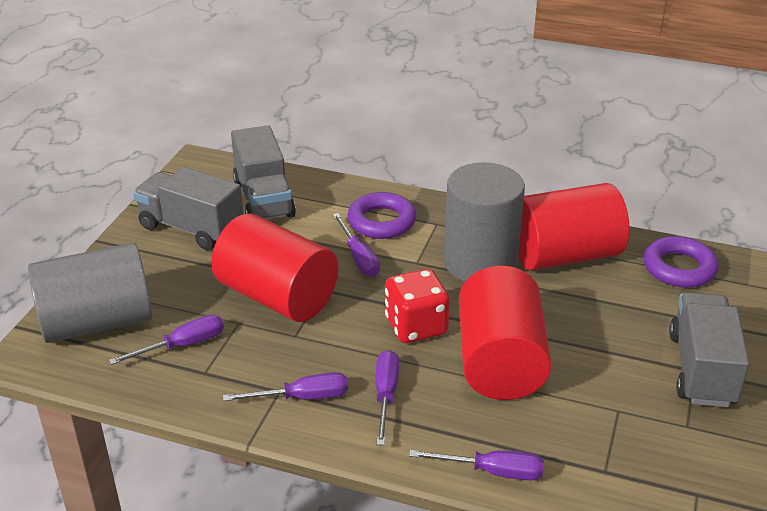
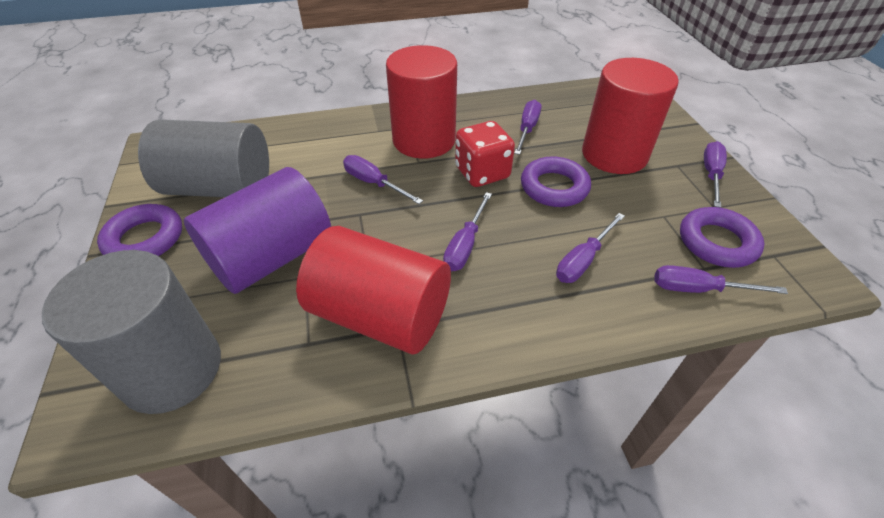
grey truck: [133,167,244,250] [231,125,296,220] [669,292,750,407] = 3 -> none = 0
purple cylinder: none = 0 -> [184,167,331,294] = 1
purple ring: [347,192,416,239] [644,236,719,288] = 2 -> [97,204,182,256] [521,156,591,207] [680,207,765,268] = 3
purple screwdriver: [109,315,224,365] [223,372,348,401] [332,213,380,277] [376,350,399,445] [409,450,544,480] = 5 -> [343,155,423,204] [443,192,492,271] [514,100,541,155] [556,213,625,283] [654,265,788,294] [704,141,727,208] = 6

